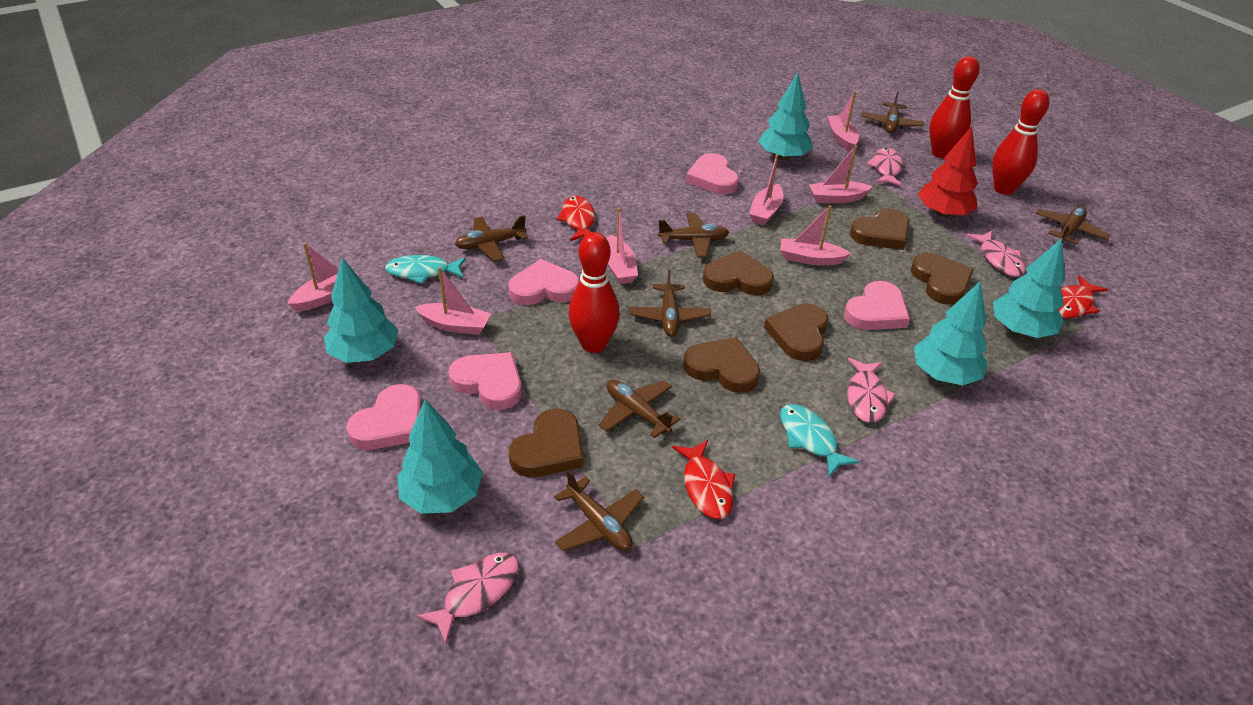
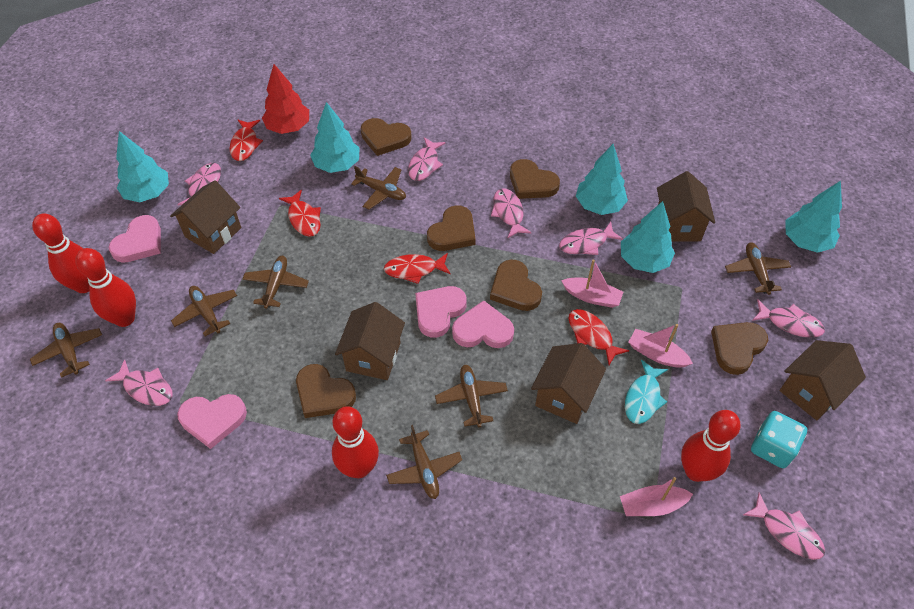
brown house: none = 0 -> [170,180,241,254] [335,302,405,380] [531,343,606,424] [657,171,715,242] [779,340,866,420] = 5
pink boat: [287,243,359,312] [414,267,491,335] [607,208,638,284] [749,155,784,225] [780,205,851,266] [809,146,873,203] [828,91,859,151] = 7 -> [561,259,623,308] [620,477,693,516] [628,324,693,368] = 3
pink fish: [416,553,519,644] [847,358,896,423] [866,148,903,186] [966,230,1025,277] = 4 -> [105,359,173,406] [177,163,221,205] [408,137,446,181] [491,188,532,239] [559,222,623,255] [743,493,825,560] [752,300,825,338] = 7
pink heart: [346,384,422,450] [448,352,522,410] [508,259,580,305] [686,153,739,194] [844,281,910,330] = 5 -> [109,215,161,263] [177,394,247,449] [415,286,467,338] [452,300,514,348] = 4
red bowling pin: [569,232,620,353] [929,56,979,158] [992,89,1049,195] = 3 -> [32,213,89,293] [75,248,136,327] [332,406,379,478] [681,410,741,482] = 4
red fish: [556,196,595,241] [672,440,735,519] [1058,275,1108,319] = 3 -> [230,120,263,161] [279,190,321,237] [384,253,451,284] [568,309,629,365] = 4
turquoise dice: none = 0 -> [751,411,807,468] = 1
turquoise fish: [385,255,466,284] [780,404,859,477] = 2 -> [625,360,668,424] = 1

